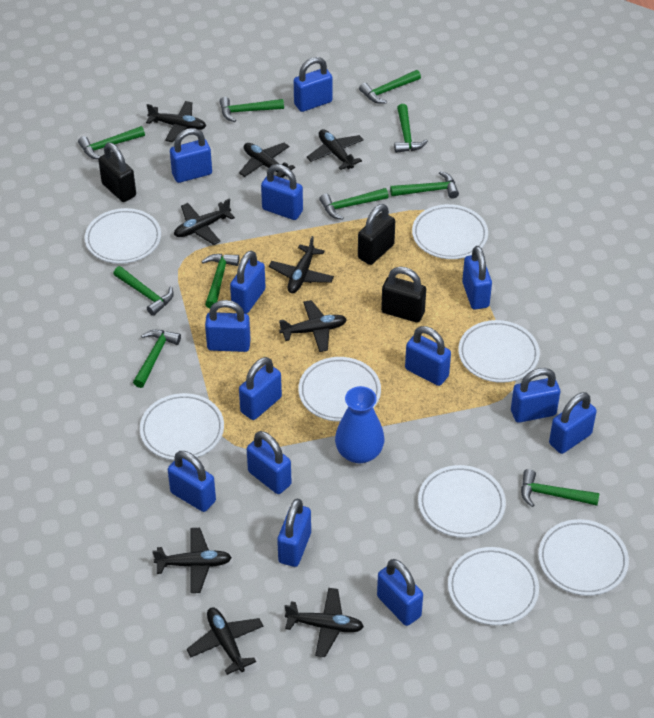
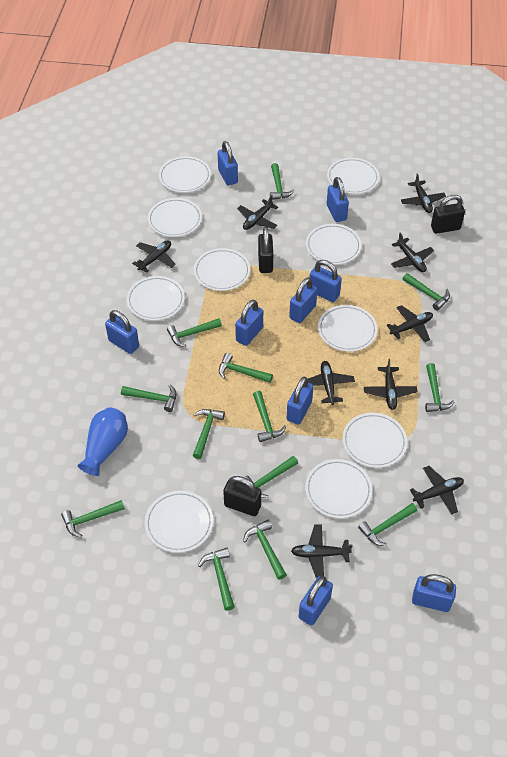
blue padlock: [168,451,216,512] [170,128,212,183] [205,300,251,352] [230,250,266,314] [239,357,282,420] [247,431,291,494] [261,164,303,220] [277,498,311,567] [294,57,333,112] [377,559,423,626] [405,326,451,386] [462,246,492,310] [511,368,560,423] [549,392,597,454] = 14 -> [105,310,139,354] [218,141,238,185] [235,300,263,346] [287,376,313,425] [289,277,317,323] [299,576,333,626] [309,260,342,302] [327,177,349,222] [412,574,456,612] = 9
green hammer: [78,126,145,159] [113,266,174,316] [133,330,181,388] [201,254,239,309] [219,97,284,122] [320,188,389,220] [359,70,421,104] [390,171,459,199] [394,104,428,153] [521,469,599,507] = 10 -> [61,500,125,537] [121,385,177,412] [167,318,222,347] [193,409,225,459] [198,548,235,611] [219,353,273,383] [243,520,287,580] [244,456,298,498] [253,391,286,442] [270,163,294,200] [358,503,417,546] [403,273,450,311] [425,363,455,412] = 13
white plate: [85,208,161,264] [140,393,224,460] [298,357,381,422] [412,204,488,259] [418,465,506,538] [448,547,539,625] [458,320,540,383] [538,519,629,596] = 8 -> [127,276,185,321] [145,491,213,553] [148,198,202,237] [159,156,211,193] [194,248,250,291] [305,459,372,518] [306,224,361,265] [318,305,377,352] [327,158,379,194] [342,413,407,468] = 10

